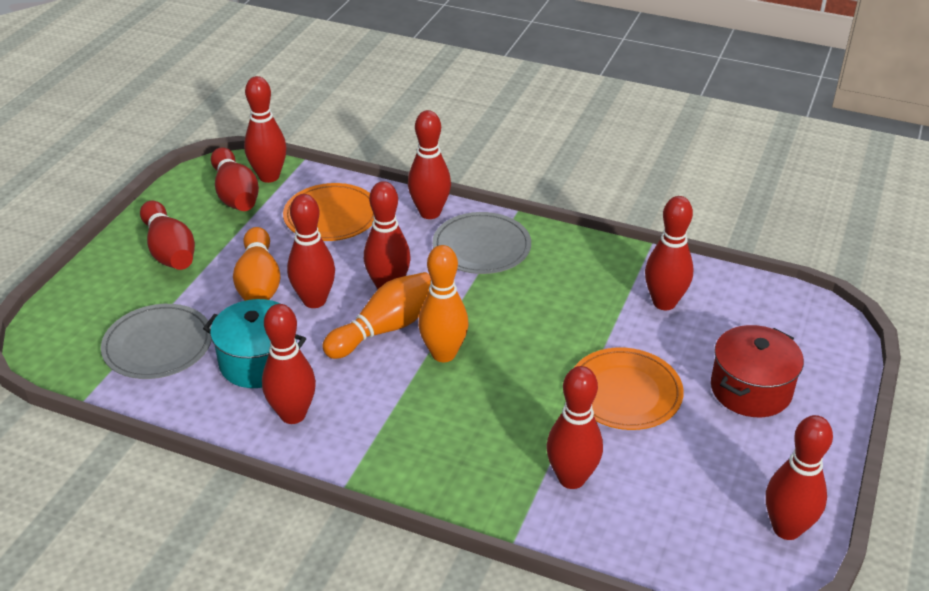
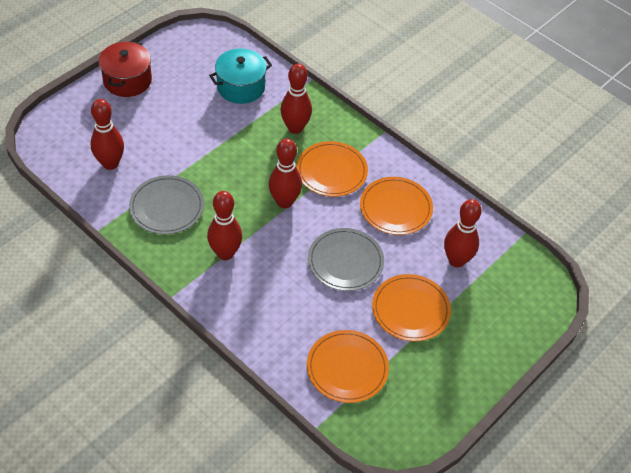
orange bowling pin: [233,227,281,301] [322,272,431,359] [418,245,468,362] = 3 -> none = 0
orange plate: [283,183,374,241] [574,347,684,430] = 2 -> [296,141,368,197] [307,330,389,403] [360,177,433,235] [372,274,451,341] = 4
red bowling pin: [140,200,195,270] [211,147,259,211] [244,76,287,183] [262,304,316,424] [287,194,335,308] [364,181,411,289] [408,110,451,219] [547,366,603,489] [645,196,693,310] [766,415,833,540] = 10 -> [91,99,124,170] [207,191,242,260] [269,139,302,208] [280,64,312,134] [444,199,482,267] = 5

